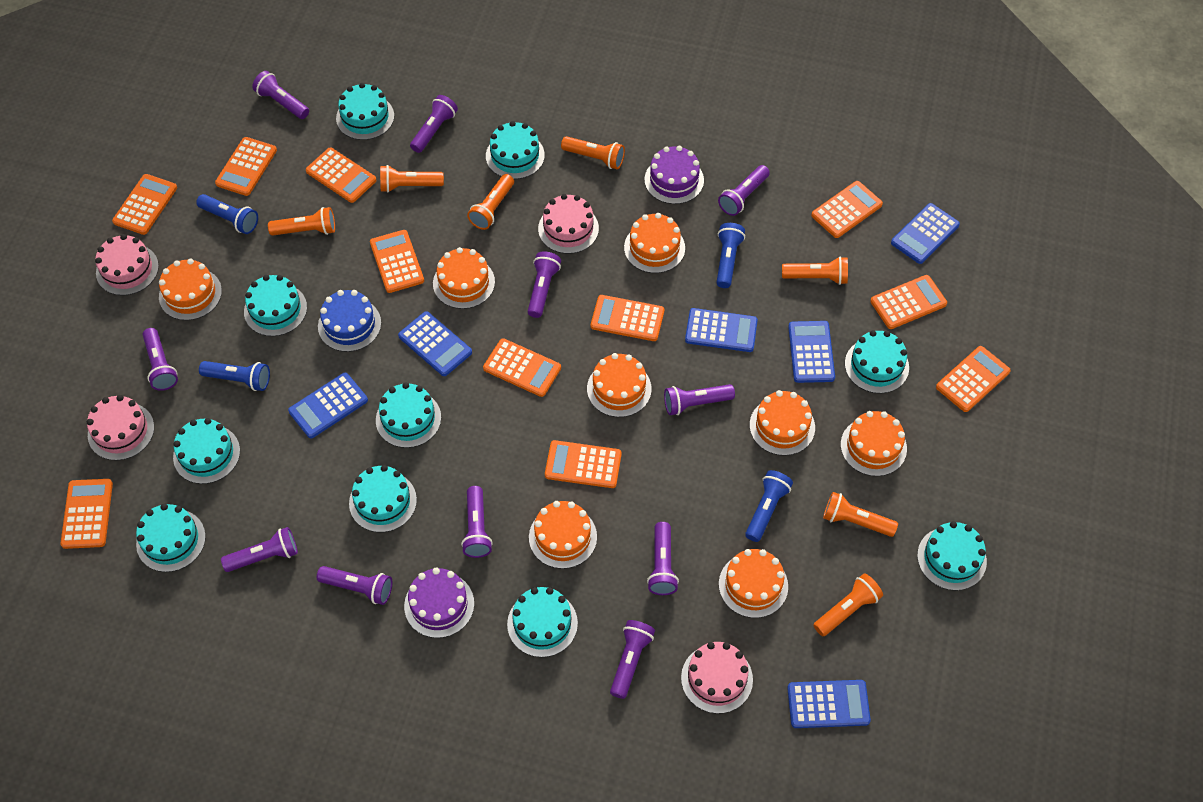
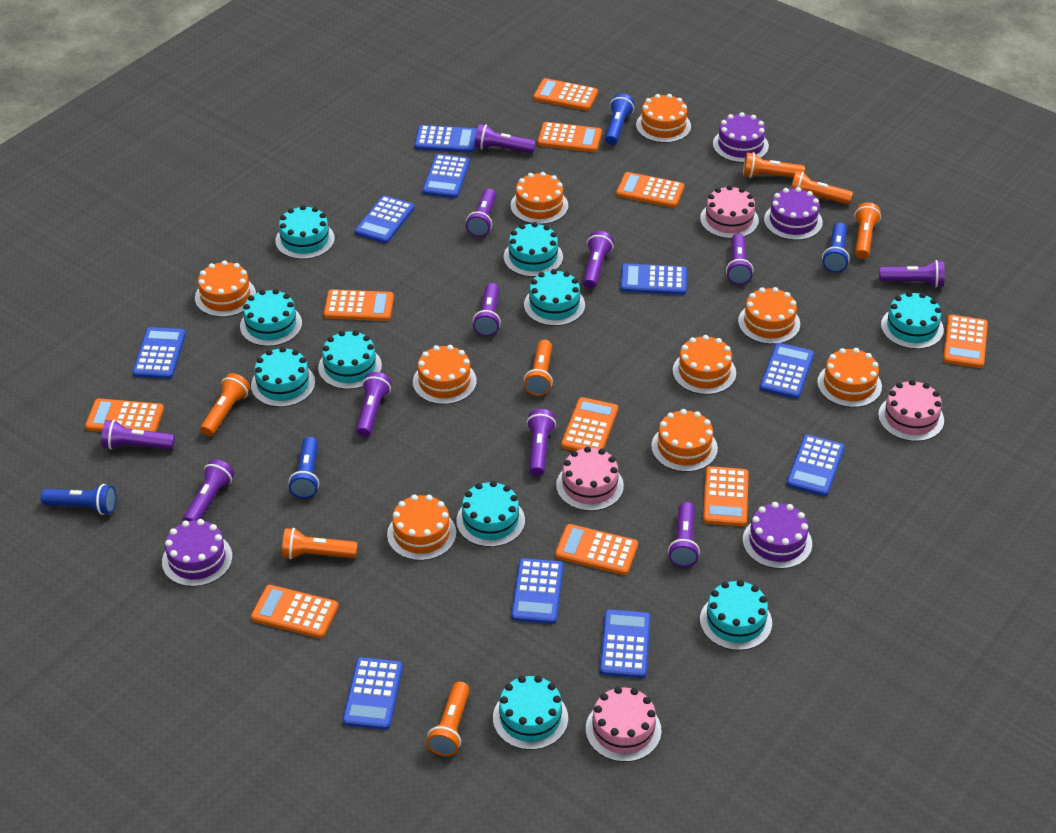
blue cake: [318,290,381,352] = 1 -> none = 0
blue calculator: [288,373,368,438] [398,311,472,376] [685,308,758,352] [787,680,871,728] [788,321,835,383] [891,203,960,264] = 6 -> [132,327,186,379] [343,657,403,730] [355,195,415,244] [414,125,477,153] [422,154,470,198] [511,558,564,624] [600,609,651,678] [620,264,687,295] [760,343,814,399] [786,435,845,496] = 10
orange cake: [159,259,222,320] [433,247,495,309] [529,501,597,569] [587,353,652,417] [624,213,685,273] [719,549,788,618] [750,390,815,456] [841,411,907,476] = 8 -> [195,260,256,317] [387,494,456,561] [413,345,477,405] [511,172,568,224] [636,94,691,143] [651,409,718,472] [673,335,736,395] [738,287,800,344] [817,348,882,408] = 9
orange calculator: [60,479,113,549] [112,174,177,235] [215,137,277,196] [306,148,376,203] [370,230,424,293] [483,338,561,397] [545,440,622,488] [591,295,665,341] [811,181,883,238] [870,275,947,329] [936,346,1010,412] = 11 -> [85,399,164,432] [251,585,338,638] [324,289,394,321] [533,78,598,111] [538,122,602,152] [555,524,638,575] [561,397,618,451] [616,172,684,208] [703,466,749,526] [943,315,988,368] = 10
purple cake: [404,567,474,638] [644,146,704,204] = 2 -> [162,519,232,587] [713,112,769,163] [743,502,812,569] [764,187,823,240] = 4

